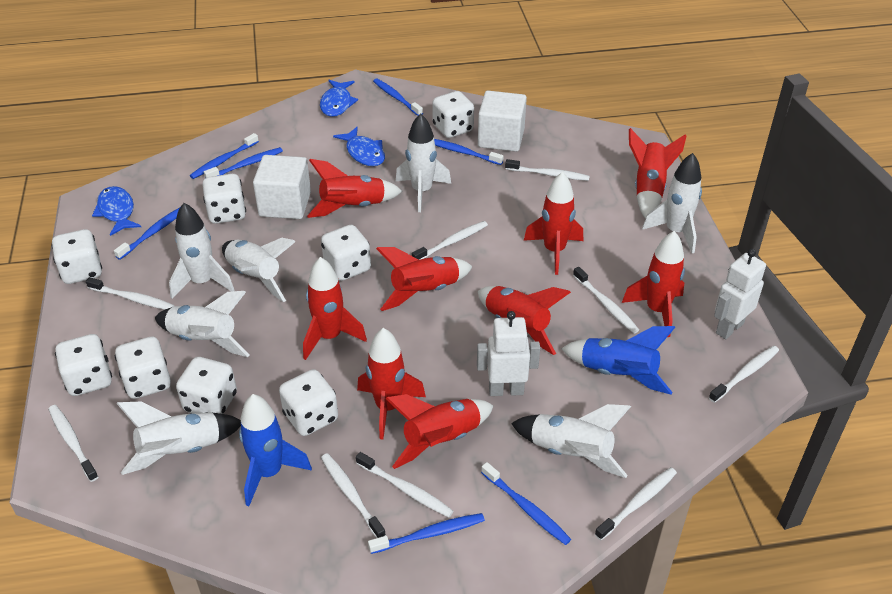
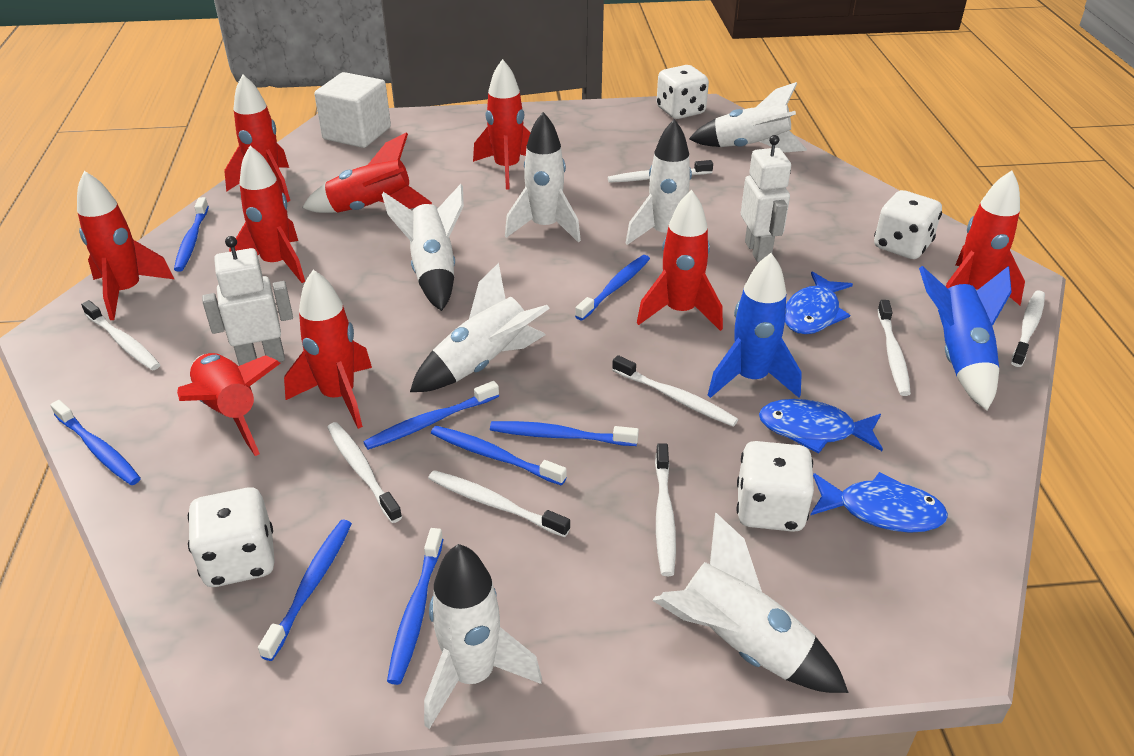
blue toothbrush: [114,207,180,260] [190,133,259,179] [204,147,283,178] [368,513,485,554] [373,79,423,116] [434,139,504,165] [481,462,571,545] = 7 -> [50,400,141,485] [174,197,209,272] [258,520,352,661] [363,381,499,450] [387,528,443,685] [431,426,567,486] [490,421,639,446] [575,255,650,321] = 8
white cube: [253,155,311,219] [478,91,527,152] = 2 -> [314,72,391,148] = 1
white dice: [51,229,102,284] [55,334,112,396] [115,336,171,399] [176,357,237,414] [202,174,246,224] [279,369,338,436] [321,225,371,281] [432,91,474,138] = 8 -> [188,488,275,587] [657,65,709,119] [737,441,814,532] [874,190,942,259] = 4
white toothbrush: [49,405,98,482] [86,277,175,310] [321,453,386,538] [356,452,453,517] [412,221,488,260] [505,159,590,181] [573,267,639,333] [595,467,677,540] [709,346,779,403] = 9 -> [81,300,160,370] [327,422,402,523] [428,470,570,537] [608,160,713,183] [612,355,738,426] [655,443,676,576] [877,300,911,396] [1011,290,1045,367] = 8

